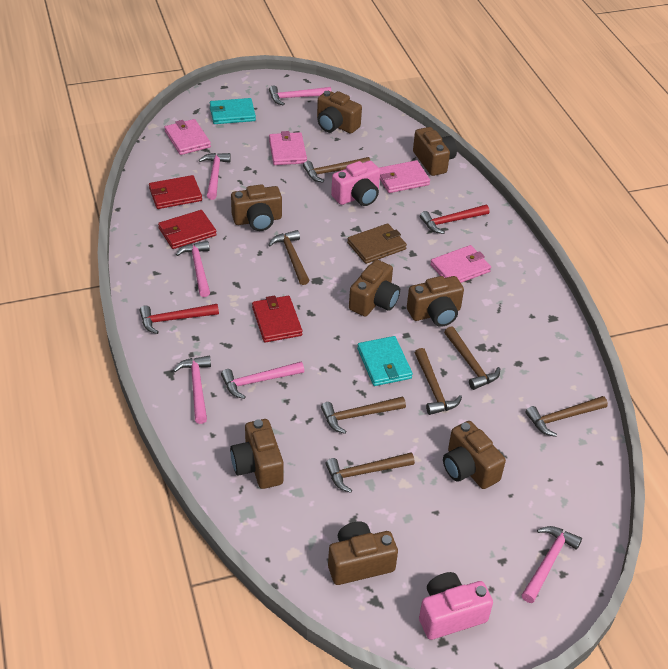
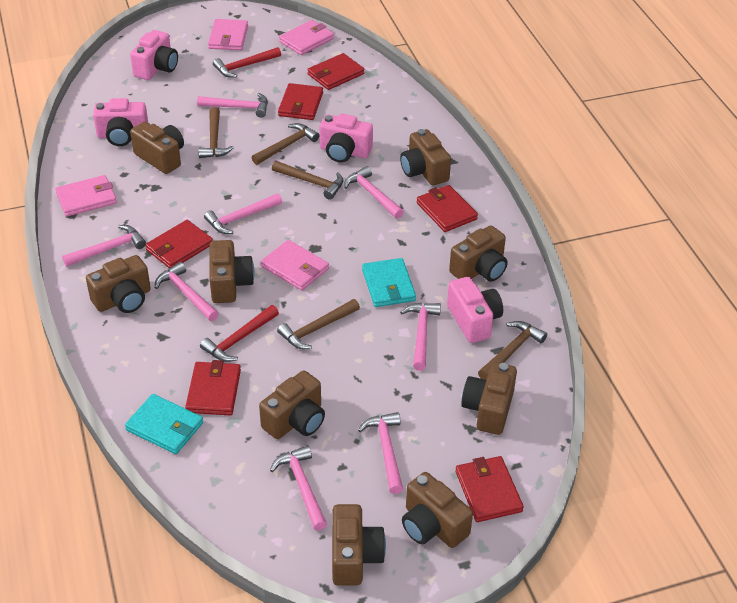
brown camera: [230,419,284,489] [231,184,282,231] [317,91,362,134] [328,522,398,585] [349,260,400,316] [407,276,464,327] [413,127,457,176] [443,421,506,489] = 8 -> [86,255,151,313] [130,122,184,174] [209,240,254,303] [259,370,325,439] [332,504,386,586] [400,129,451,185] [402,472,473,548] [449,225,508,282] [461,362,517,435] = 9
brown hammer: [268,230,309,285] [303,157,370,183] [321,396,406,434] [326,453,415,493] [415,348,462,415] [444,326,500,390] [525,396,608,437] = 7 -> [198,107,234,158] [251,123,320,165] [272,161,343,200] [277,299,360,349] [478,321,547,380] = 5
brown wallet: [347,223,407,264] = 1 -> none = 0
pink camera: [331,161,380,206] [419,572,493,640] = 2 -> [93,98,148,146] [130,30,178,80] [319,114,373,163] [447,277,503,343] = 4
pink hammer: [173,356,211,424] [176,241,210,297] [199,153,231,200] [221,362,304,399] [269,86,332,106] [522,526,582,603] = 6 -> [62,225,146,267] [155,262,219,321] [197,93,268,118] [204,193,282,234] [270,445,327,531] [344,166,404,219] [358,412,403,494] [400,303,441,371] = 8
red wallet: [149,175,202,209] [158,210,217,249] [252,296,302,342] = 3 -> [145,220,213,269] [185,360,241,415] [278,83,323,120] [307,53,364,90] [417,185,478,232] [455,456,524,522] = 6

